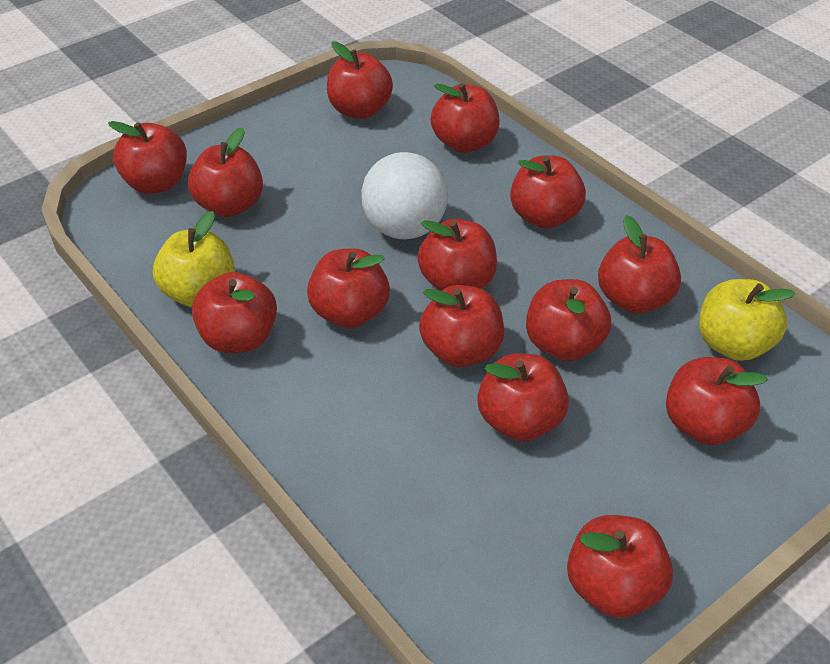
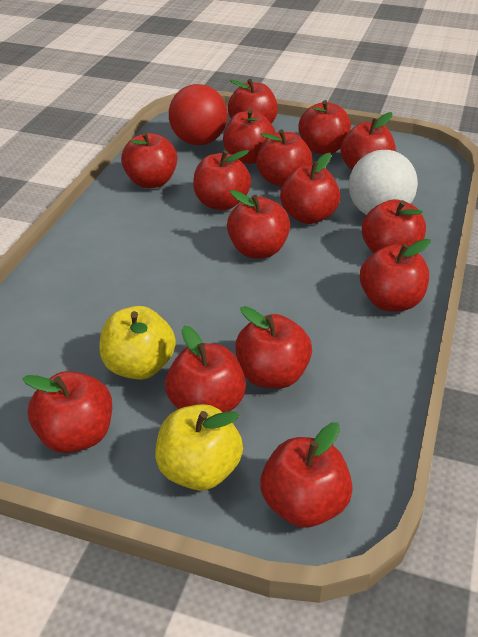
red apple: [108,121,187,194] [188,127,263,217] [192,272,277,353] [307,248,390,328] [327,41,393,119] [417,219,497,291] [419,285,504,367] [431,83,499,153] [477,353,569,441] [510,156,586,229] [526,279,611,361] [567,515,673,618] [598,215,681,314] [666,357,768,445] = 14 -> [23,371,112,453] [121,132,177,188] [165,326,246,412] [193,150,251,210] [223,109,276,164] [227,190,290,258] [228,79,278,124] [235,306,312,389] [257,130,312,187] [260,422,353,528] [280,153,340,224] [298,100,351,154] [340,112,396,170] [360,239,431,311] [362,199,426,253] = 15
red ball: none = 0 -> [169,84,228,145] = 1

